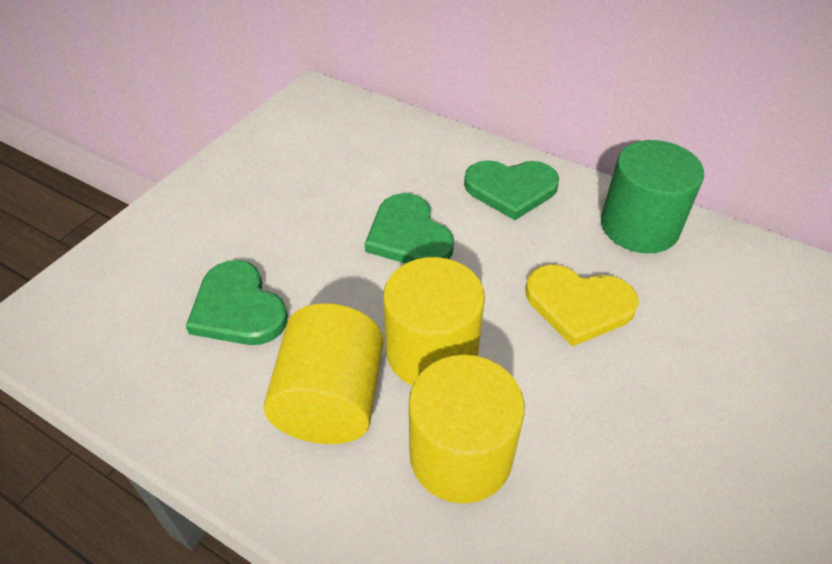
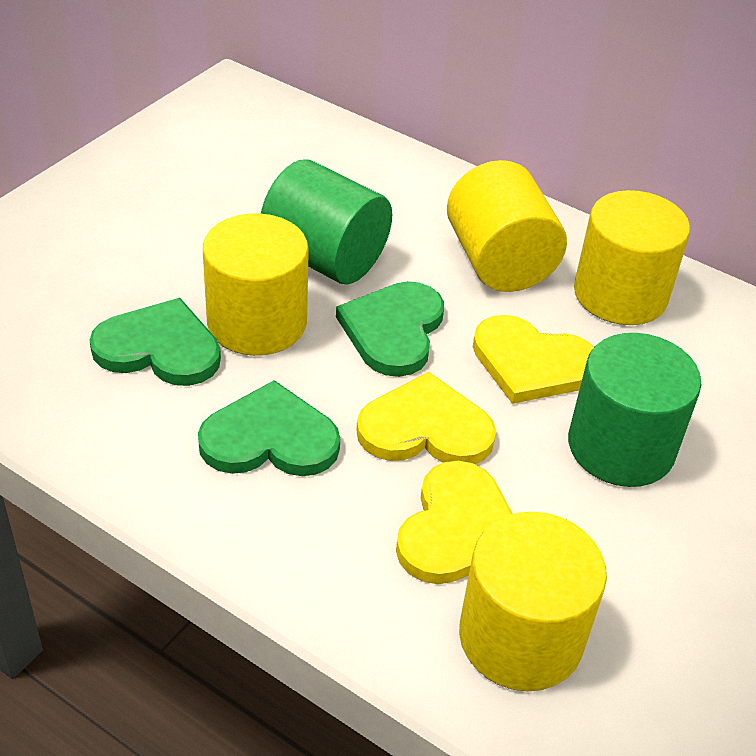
green cylinder: [601,140,704,253] = 1 -> [261,159,392,284] [568,333,701,487] = 2
yellow cylinder: [264,303,383,444] [383,257,485,386] [409,355,525,503] = 3 -> [203,213,309,356] [447,160,567,292] [459,512,607,692] [574,190,690,325] = 4
yellow heart: [526,265,639,346] = 1 -> [356,372,496,464] [396,461,513,584] [473,315,594,404] = 3

